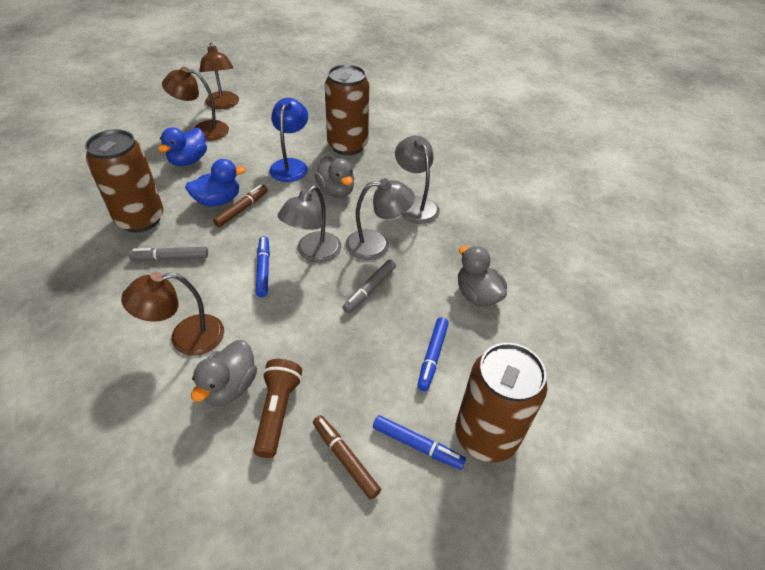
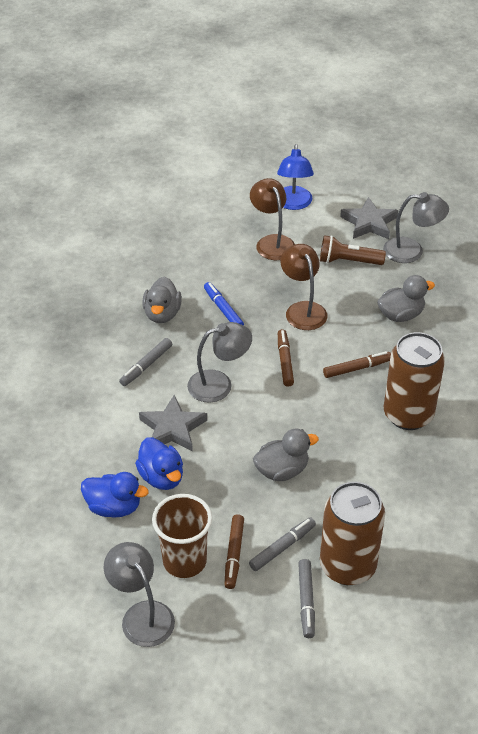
blue marker: [256,236,270,297] [373,415,466,469] [417,317,449,391] = 3 -> [204,282,244,326] = 1
brown can: [85,129,164,233] [325,64,369,155] [455,343,547,463] = 3 -> [320,482,385,585] [384,332,445,430] = 2
brown cup: none = 0 -> [152,494,212,578] = 1
brown lamp: [121,272,224,356] [162,67,229,141] [199,43,239,109] = 3 -> [250,178,295,260] [281,244,327,330] = 2
brown marker: [213,185,268,227] [313,415,381,500] = 2 -> [225,514,244,589] [278,329,294,387] [323,351,391,378] = 3
grey marker: [128,247,208,261] [342,260,396,313] = 2 -> [119,338,172,386] [249,517,316,571] [298,559,315,638] = 3
grey star: none = 0 -> [139,395,207,451] [340,197,398,239] = 2

